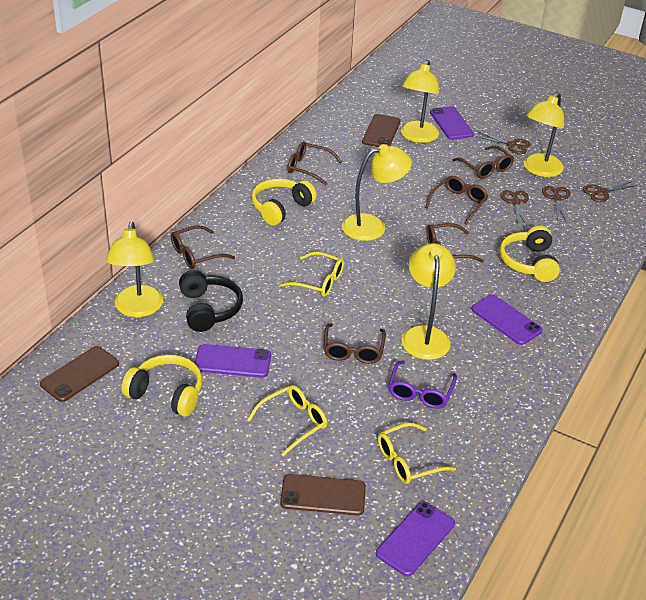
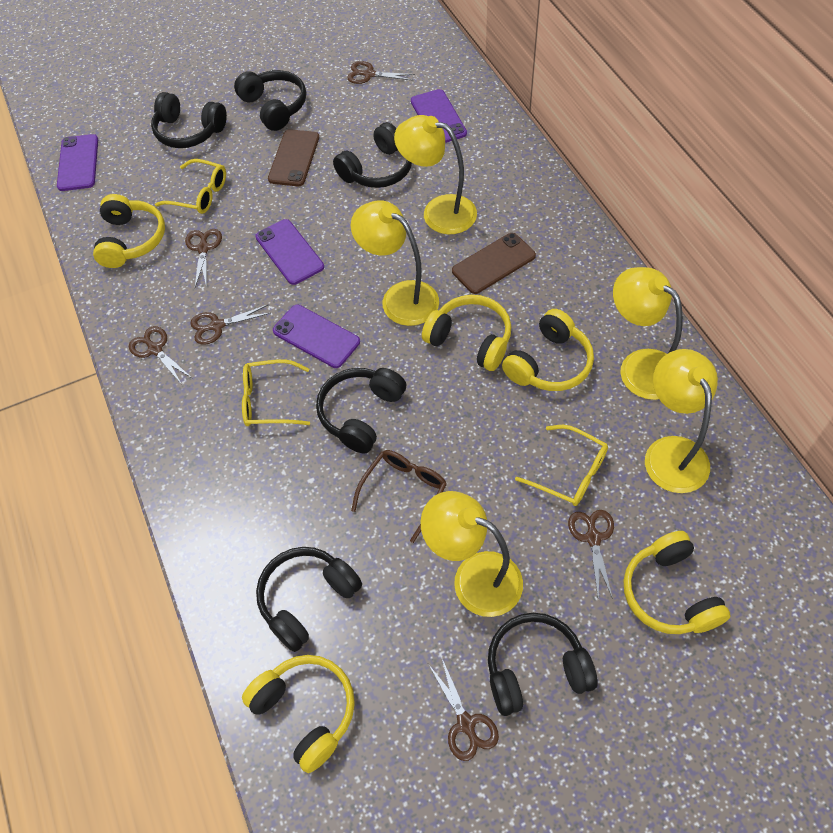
black headphones: [179,270,243,332] = 1 -> [151,92,227,148] [234,70,306,131] [256,547,362,652] [316,368,406,453] [333,122,412,188] [488,613,598,716] = 6
brown glasses: [171,225,235,269] [287,141,342,185] [324,323,386,364] [425,176,488,224] [426,223,484,263] [453,146,514,179] = 6 -> [351,450,447,543] = 1
brown phone: [40,346,119,402] [280,474,366,515] [362,114,401,147] = 3 -> [268,129,319,186] [452,233,536,294] = 2
brown scissors: [476,132,530,154] [500,190,529,226] [542,186,570,221] [583,181,637,202] = 4 -> [129,326,193,383] [185,229,222,288] [190,305,271,345] [347,61,415,84] [428,659,499,761] [568,510,614,599] = 6
purple glasses: [389,360,457,409] = 1 -> none = 0
yellow headphones: [122,355,202,417] [251,178,317,226] [500,226,560,282] = 3 -> [93,194,165,268] [242,655,355,773] [422,295,511,371] [502,309,594,391] [624,531,731,634] = 5

